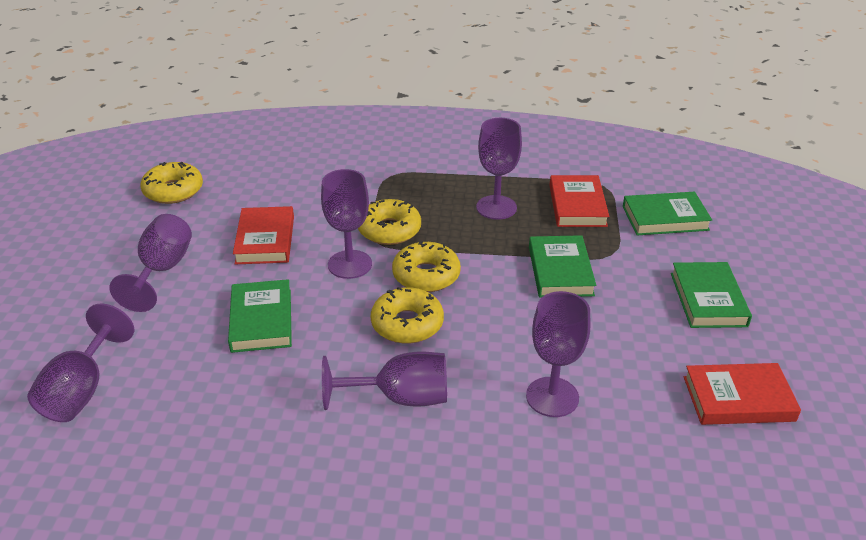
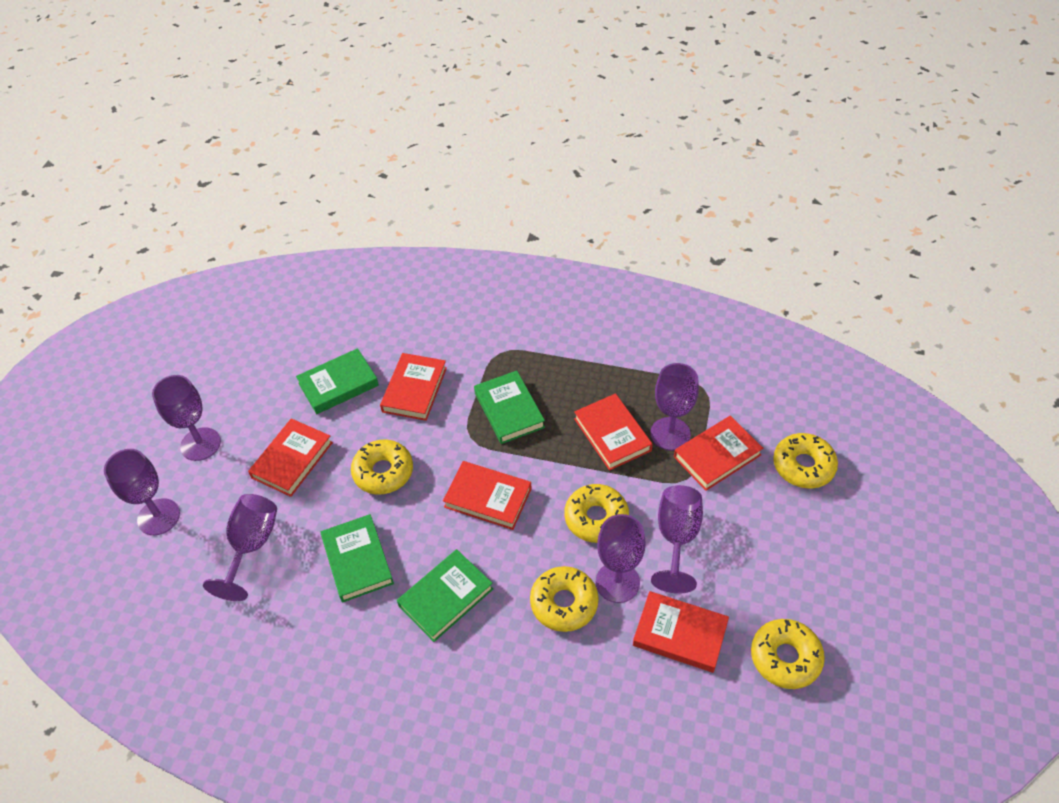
red book: [233,206,294,264] [549,175,609,227] [684,363,801,425] = 3 -> [248,418,333,497] [380,353,447,421] [443,461,531,530] [574,393,653,471] [633,591,729,673] [674,416,763,491] = 6
yellow donut: [141,162,203,204] [358,199,421,245] [371,287,444,344] [392,241,461,292] = 4 -> [351,440,413,495] [530,566,599,632] [564,484,629,543] [751,619,825,689] [773,433,838,488] = 5

